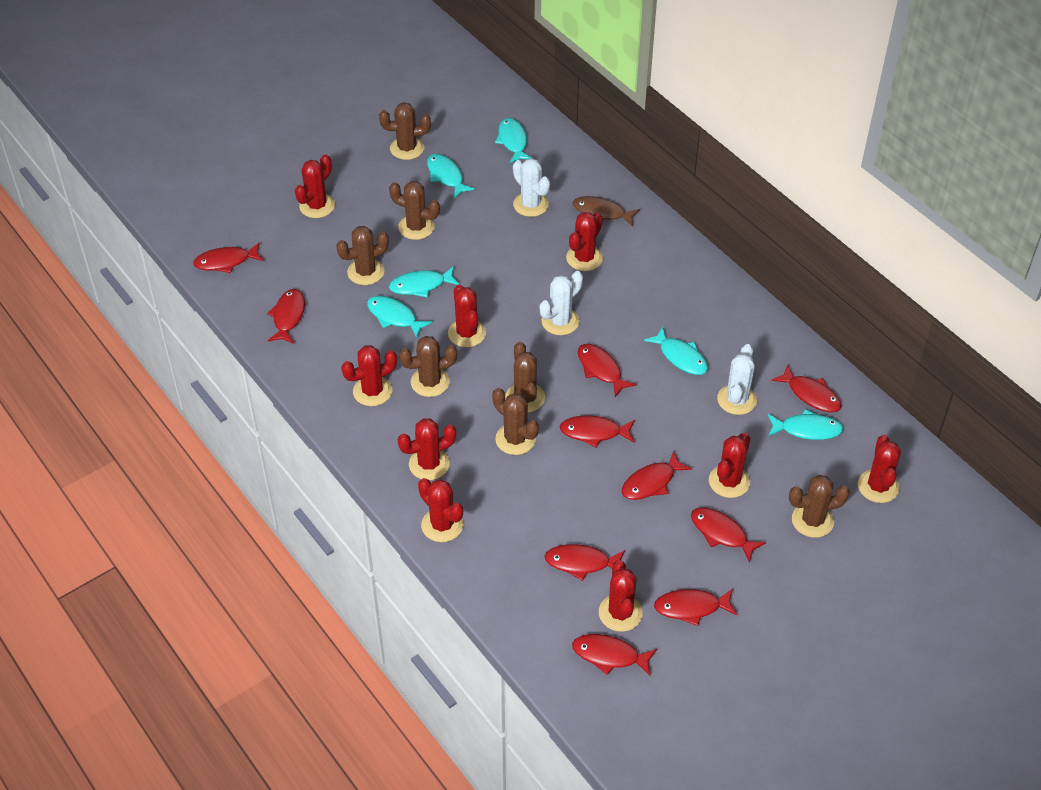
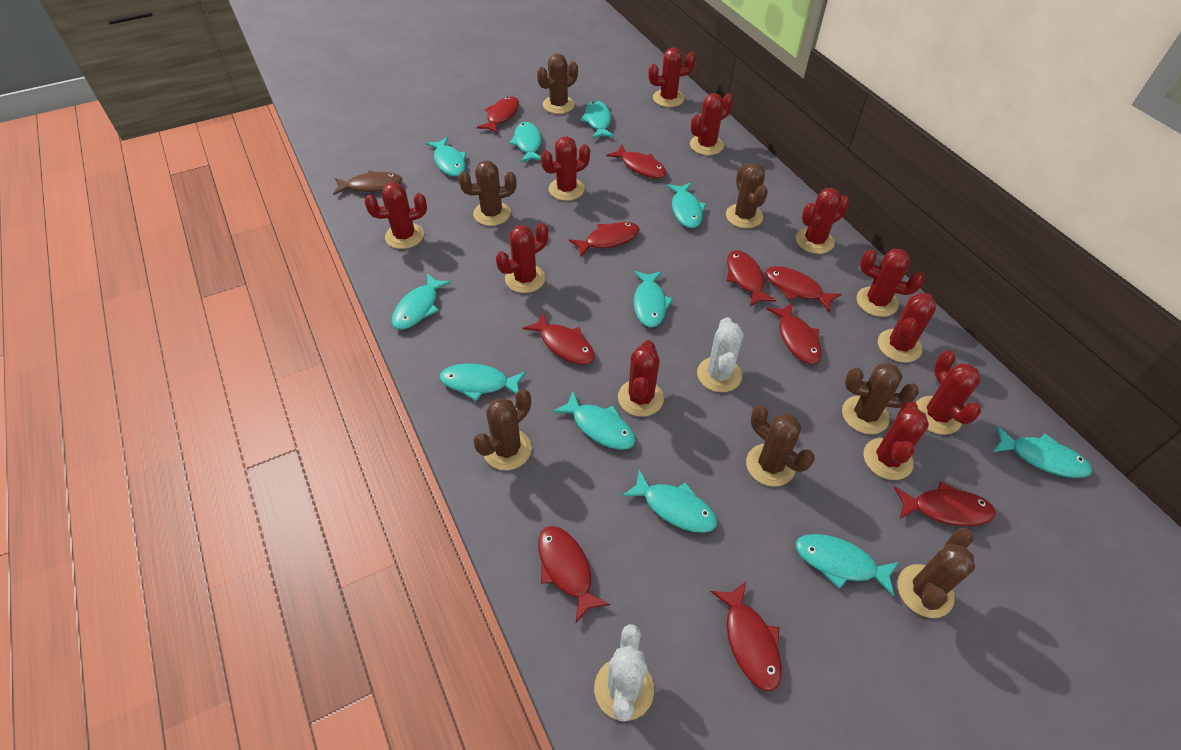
red cactus: [295,154,335,218] [341,345,397,406] [398,418,456,480] [418,478,463,542] [448,285,486,347] [566,212,603,271] [599,560,643,632] [709,433,750,498] [858,435,901,503] = 9 -> [364,183,427,249] [496,223,548,293] [541,137,590,201] [618,340,664,417] [648,47,696,107] [690,93,733,155] [796,188,849,254] [856,249,925,317] [864,401,929,480] [878,293,936,362] [916,350,981,435] = 11
turquoise fish: [367,296,433,339] [389,266,460,297] [427,154,475,199] [495,118,532,164] [644,327,708,375] [768,409,844,440] = 6 -> [391,273,451,330] [426,137,466,176] [440,364,526,401] [509,122,541,163] [553,391,636,450] [580,100,615,138] [622,470,717,533] [634,271,673,327] [667,183,706,228] [796,534,899,597] [993,426,1092,478] = 11
white cactus: [513,158,550,217] [540,271,583,335] [717,344,757,415] = 3 -> [594,624,654,722] [697,317,744,392] = 2

